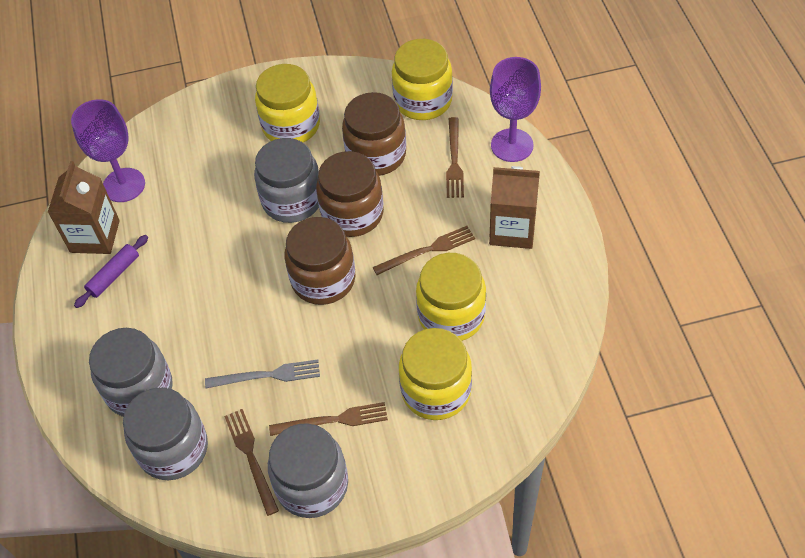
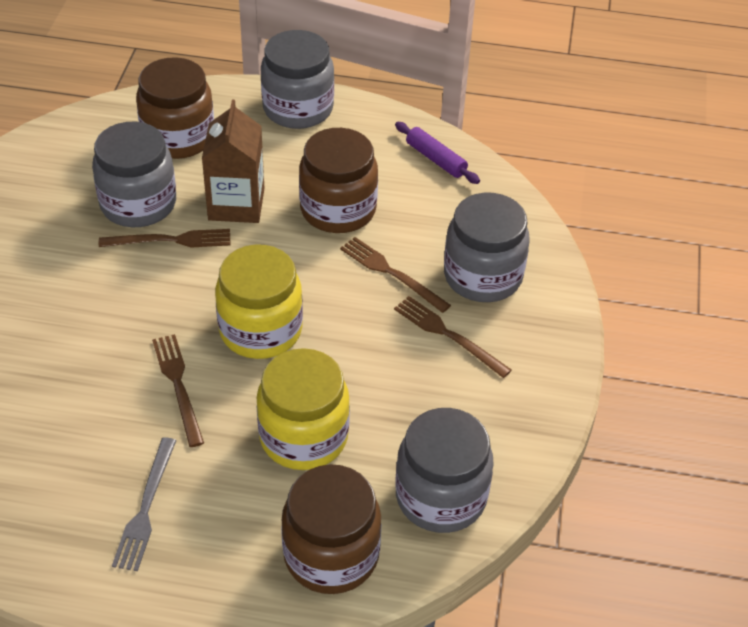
brown carton: [48,161,120,254] [489,166,540,249] = 2 -> [202,100,264,223] = 1
purple goblet: [71,99,145,202] [490,57,541,162] = 2 -> none = 0
yellow jar: [255,64,320,142] [392,39,453,120] [399,328,472,420] [416,253,486,341] = 4 -> [215,244,303,359] [257,348,350,470] = 2

